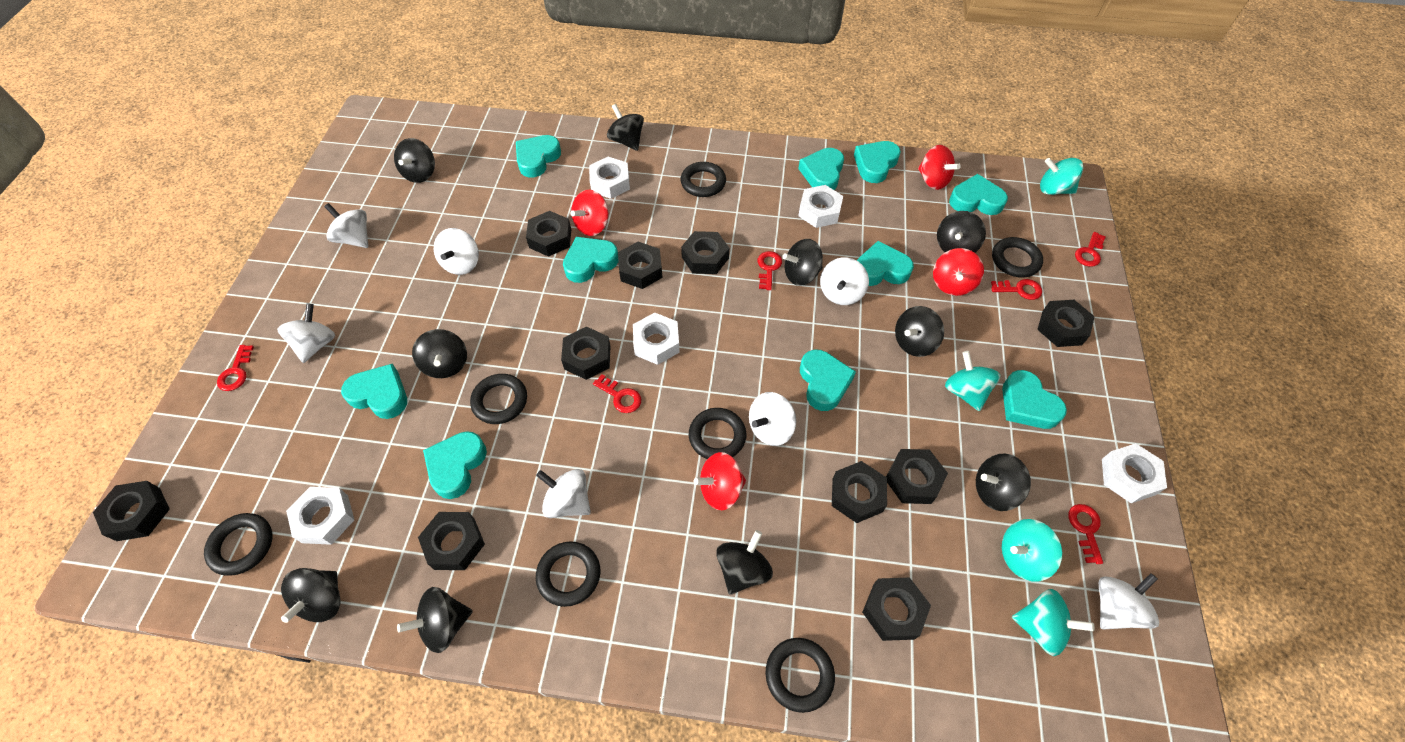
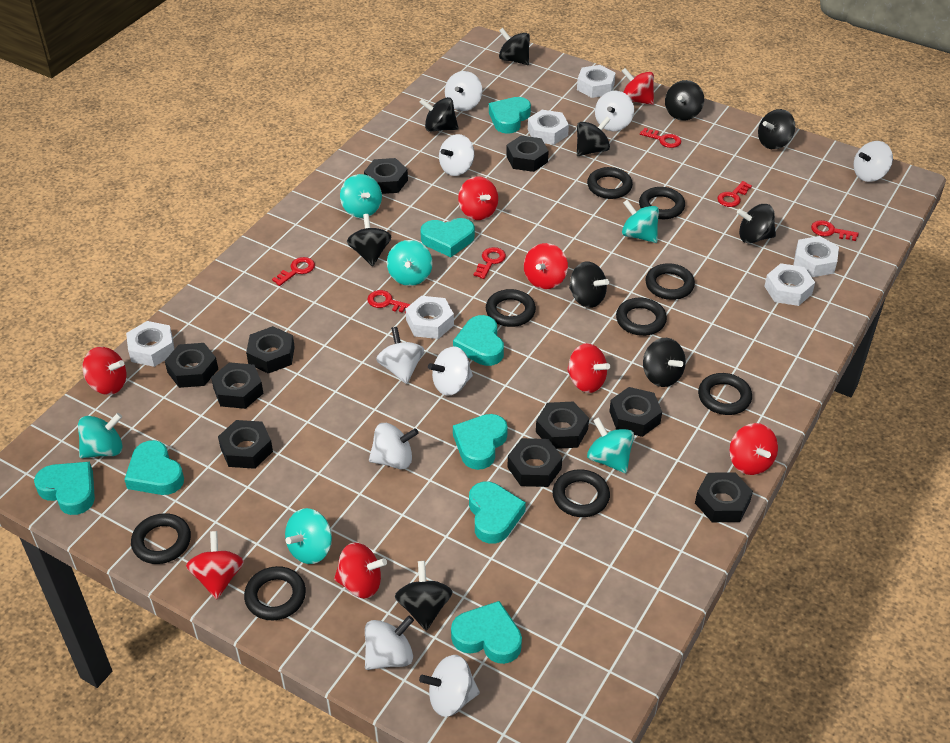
black ring: [204,513,273,576] [470,374,527,424] [536,542,600,607] [680,162,726,197] [689,408,746,459] [766,638,835,713] [992,237,1043,278] = 7 -> [131,513,191,564] [244,566,306,620] [486,289,536,327] [552,469,610,517] [587,167,633,199] [616,298,667,336] [639,187,685,219] [645,263,695,300] [698,373,752,415] = 9
red spinning top: [570,190,609,236] [694,452,746,510] [918,145,961,190] [933,248,984,296] = 4 -> [82,347,126,395] [186,531,244,599] [334,543,387,598] [458,176,498,220] [524,243,568,289] [567,343,610,393] [622,68,654,105] [729,423,778,475] = 8
turquoise heart: [341,364,407,419] [423,431,487,499] [516,135,561,177] [563,237,618,283] [798,148,844,190] [800,350,856,411] [854,141,901,183] [857,241,914,286] [949,174,1008,215] [1002,370,1067,429] = 10 -> [34,462,95,515] [124,440,184,495] [420,218,475,257] [451,601,522,664] [453,315,504,366] [453,414,508,470] [469,481,526,544] [489,97,531,134] = 8
turquoise spinning top: [945,351,1001,411] [1002,519,1063,582] [1012,589,1094,656] [1040,158,1083,195] = 4 -> [78,413,123,458] [285,508,332,564] [340,174,382,218] [387,240,433,286] [587,417,634,473] [622,200,659,243] = 6
white nut: [286,487,354,545] [589,157,630,199] [633,313,680,365] [798,185,843,228] [1102,443,1167,503] = 5 -> [126,321,174,367] [406,296,454,339] [528,110,569,145] [577,65,616,98] [764,263,815,306] [794,236,839,277] = 6
white spinning top: [277,303,335,363] [324,203,368,248] [434,228,479,275] [536,469,591,518] [749,392,796,446] [820,257,869,305] [1099,573,1159,629] = 7 -> [365,615,414,670] [369,423,419,469] [376,327,424,384] [419,655,480,717] [428,346,473,396] [439,134,474,176] [445,71,482,111] [595,91,634,131] [854,141,893,182] = 9

